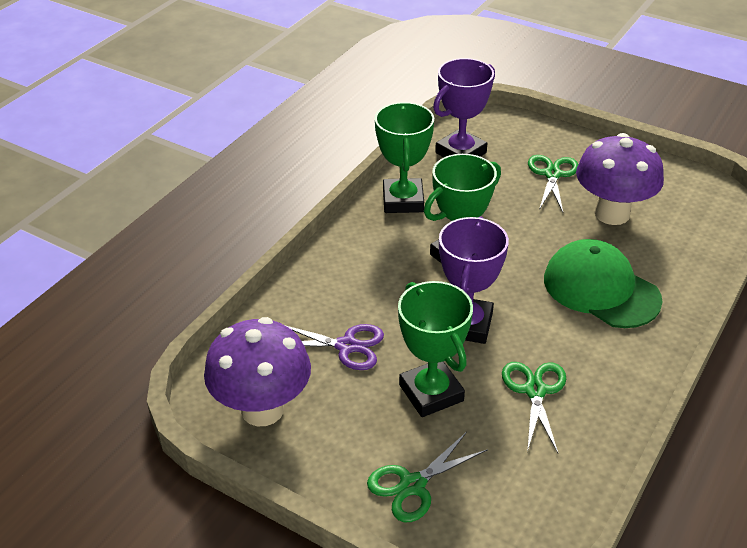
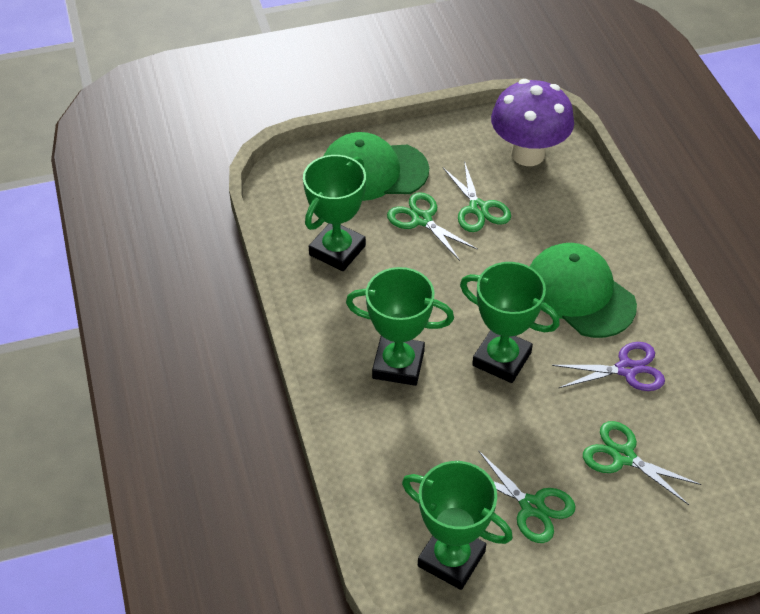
green cap: [544,239,662,328] = 1 -> [324,132,429,201] [530,243,637,338] = 2
green scissors: [367,432,488,522] [502,362,566,453] [528,155,578,212] = 3 -> [387,192,478,261] [443,161,511,232] [478,450,576,543] [583,421,701,505] = 4
green trophy: [375,102,434,213] [398,281,473,417] [424,154,501,264] = 3 -> [303,155,366,271] [346,267,454,386] [402,461,513,590] [460,262,560,383] = 4
purple mushroom: [204,317,311,426] [576,133,664,225] = 2 -> [491,79,574,166] = 1
purple trophy: [433,58,495,157] [439,216,509,344] = 2 -> none = 0

